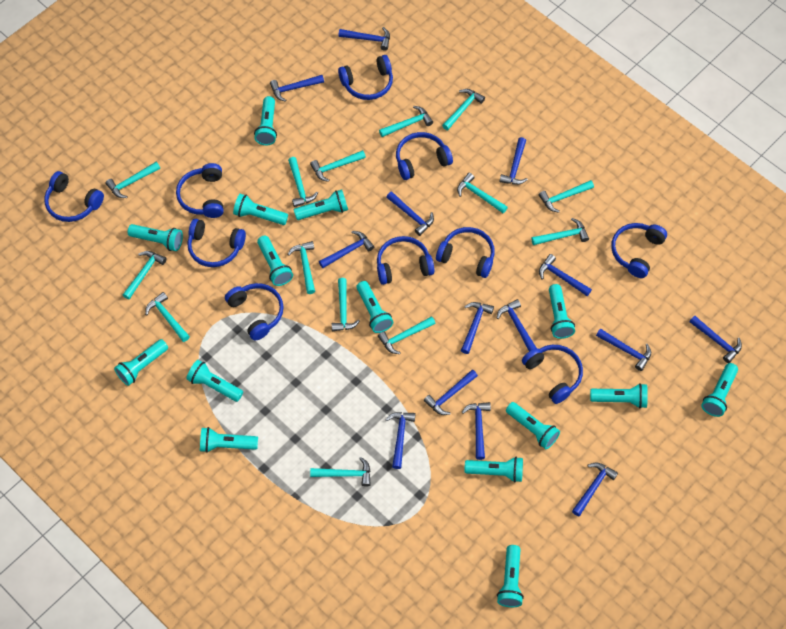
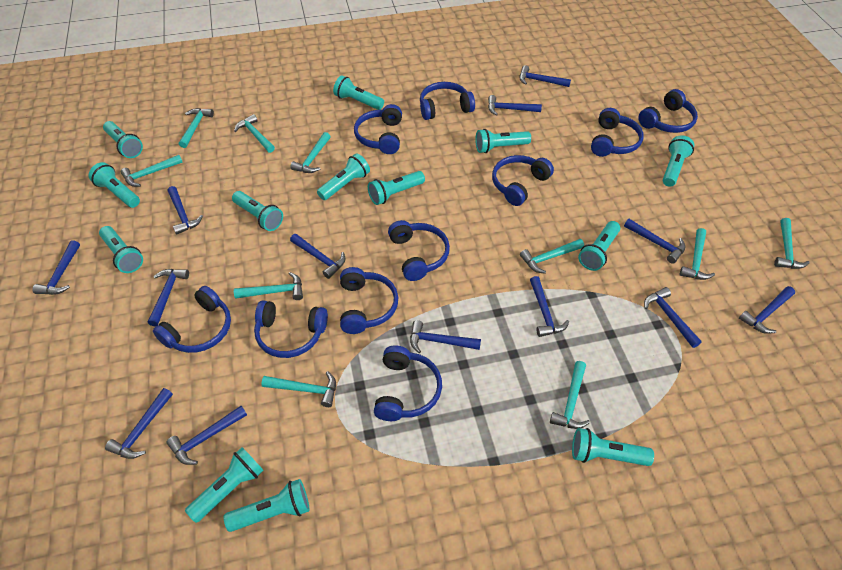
blue hammer: [270,75,324,102] [319,231,374,268] [338,27,390,51] [385,412,416,469] [386,191,434,236] [424,370,478,415] [461,302,494,354] [461,402,491,460] [497,299,536,351] [499,137,528,185] [539,254,592,296] [572,462,618,516] [596,328,651,371] [689,316,742,363] = 14 -> [32,240,80,295] [105,388,173,459] [148,269,189,326] [167,406,247,465] [168,186,203,235] [290,234,345,279] [410,320,481,353] [488,95,542,116] [519,65,571,87] [530,276,569,337] [624,219,686,264] [644,287,702,348] [739,286,795,334] = 13
turquoise flashlight: [114,339,168,386] [127,224,183,251] [186,360,243,402] [200,427,258,453] [233,194,288,225] [254,96,277,145] [257,236,293,286] [294,189,348,220] [356,281,393,333] [465,457,523,482] [497,545,524,607] [506,402,560,449] [549,284,575,339] [590,383,648,408] [701,363,738,417] = 15 -> [89,162,140,208] [99,226,143,273] [103,121,143,158] [185,447,264,523] [224,479,309,532] [232,191,283,231] [317,153,370,200] [333,75,384,110] [368,171,425,205] [475,129,531,153] [572,428,654,466] [578,221,620,271] [663,136,694,187] = 13
turquoise hammer: [106,162,160,198] [123,251,167,300] [145,292,190,342] [287,241,315,294] [288,157,318,207] [310,150,366,182] [310,457,371,487] [332,278,360,331] [378,316,436,354] [379,106,433,137] [442,89,485,130] [457,173,508,213] [531,218,589,245] [539,180,594,213] = 14 -> [121,155,183,187] [179,108,214,148] [234,114,275,153] [234,272,303,300] [261,371,336,407] [290,132,331,173] [520,239,584,274] [550,361,590,429] [680,228,715,280] [774,218,810,269] = 10

